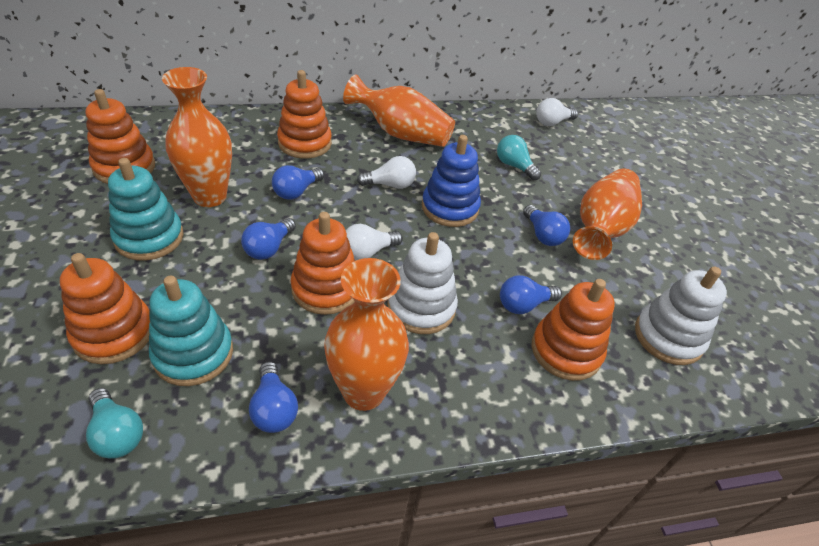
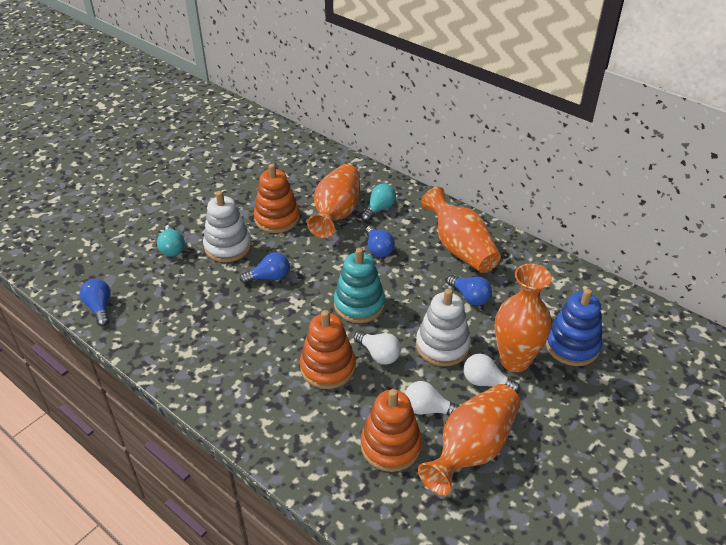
blue light bulb: [241,218,296,260] [249,362,298,433] [272,165,324,200] [500,275,562,314] [523,205,570,246] = 5 -> [80,279,111,327] [240,252,290,284] [365,225,395,257] [447,275,492,305] = 4
orange stacking toy: [60,253,150,364] [86,89,155,184] [277,70,332,159] [291,212,355,315] [532,279,615,381] = 5 -> [254,164,300,233] [300,310,356,389] [361,389,422,472] = 3
turquoise stacking toy: [108,158,184,261] [149,276,233,386] = 2 -> [334,248,385,323] = 1

